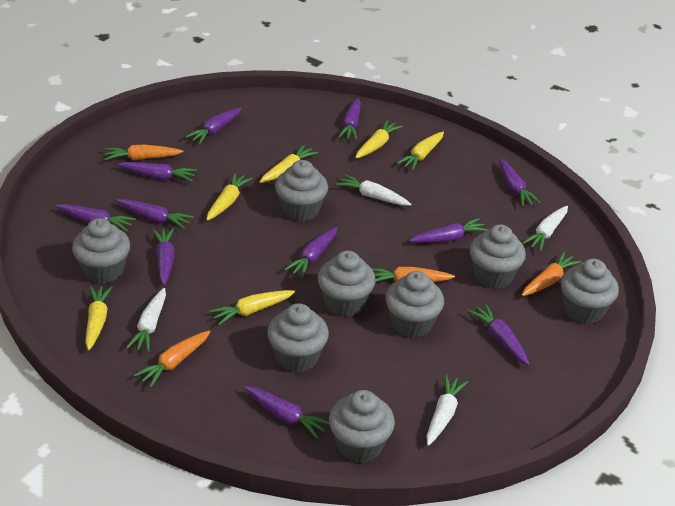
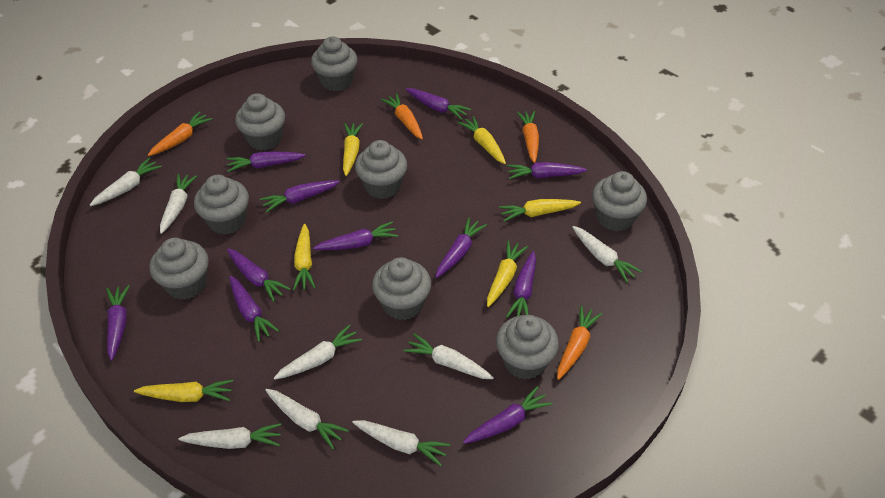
white carrot: [126,288,166,352] [335,174,411,206] [426,374,468,446] [522,206,568,251] = 4 -> [90,158,162,206] [160,174,197,234] [178,423,282,449] [265,389,349,449] [274,324,362,380] [352,420,450,466] [403,334,494,379] [572,226,642,283] = 8

